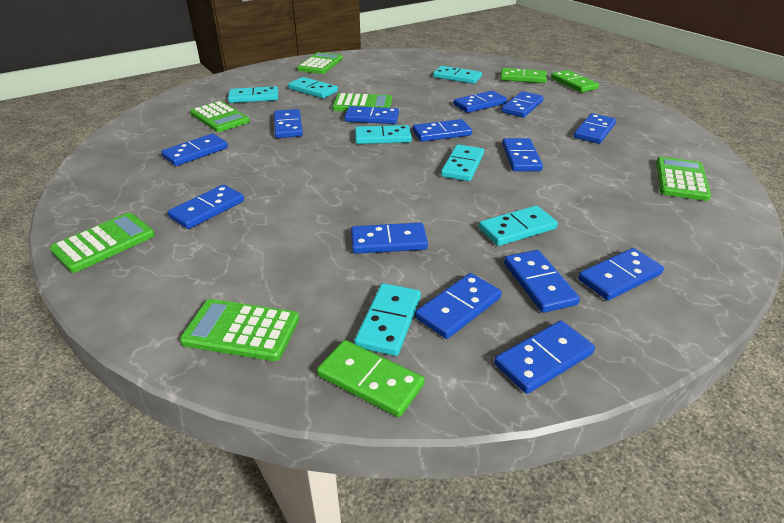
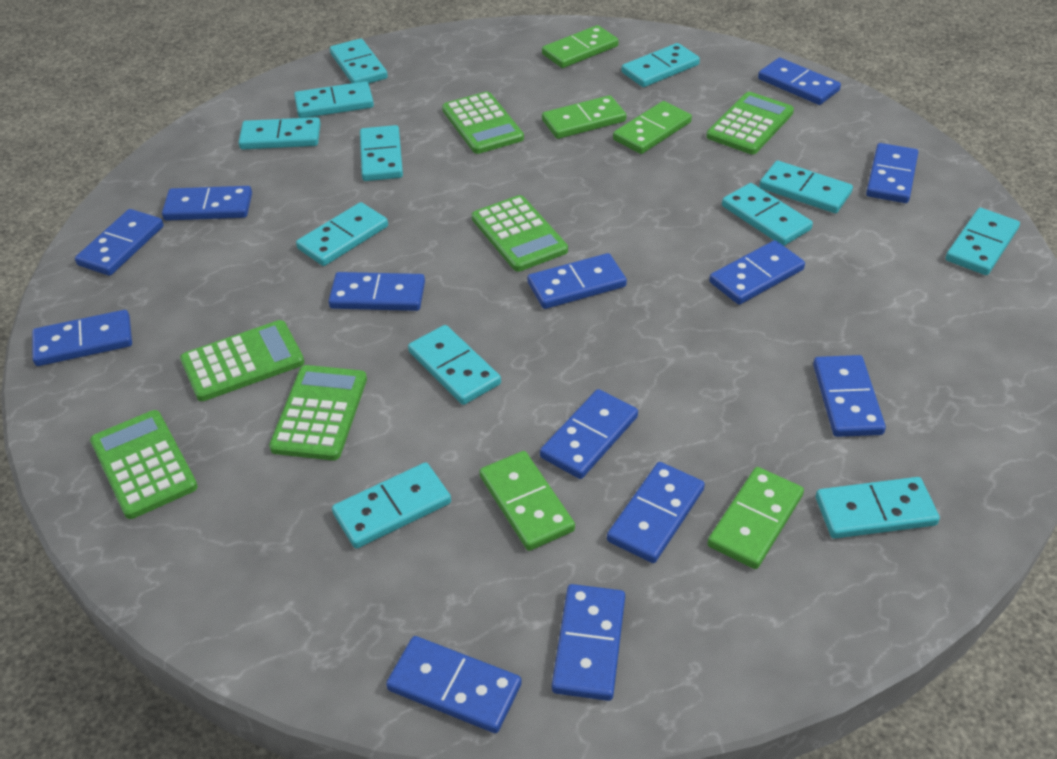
blue domino: [161,134,228,166] [167,184,244,229] [274,109,303,138] [344,106,399,124] [351,222,428,254] [412,119,472,142] [415,273,502,339] [453,91,507,113] [494,321,595,394] [501,91,544,118] [502,138,543,171] [504,250,580,313] [574,113,616,144] [578,248,664,301] = 14 -> [32,310,132,366] [75,209,164,276] [162,186,252,221] [328,272,425,311] [386,636,522,733] [527,253,627,309] [540,389,638,479] [552,584,625,701] [607,462,705,563] [709,240,805,305] [758,58,841,105] [813,355,886,437] [866,143,918,203] = 13
green domino: [317,340,425,417] [500,68,547,83] [551,70,599,93] = 3 -> [479,451,575,551] [542,25,619,68] [542,95,626,139] [613,101,692,154] [707,467,804,569] = 5
turquoise domino: [228,86,278,103] [288,77,338,98] [354,283,421,356] [355,125,412,144] [433,66,482,84] [441,145,484,181] [479,206,558,246] = 7 -> [238,117,321,149] [294,81,374,118] [296,202,388,266] [330,38,388,83] [332,462,451,549] [360,125,403,181] [408,325,501,405] [621,43,700,87] [722,183,813,246] [759,161,853,213] [816,477,940,539] [946,208,1020,275] = 12

